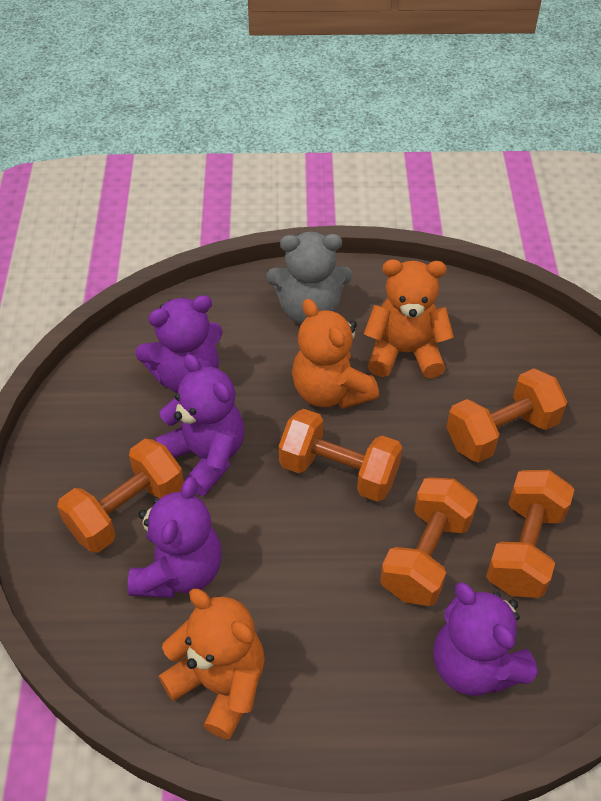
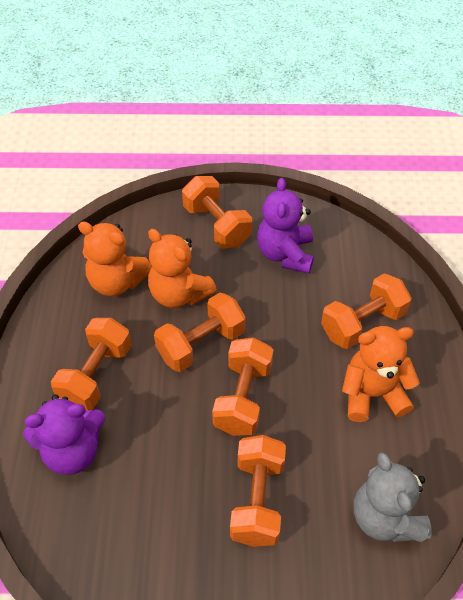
orange dumbbell: [57,439,184,553] [279,409,403,502] [380,477,478,606] [446,368,567,463] [486,470,574,598] = 5 -> [51,318,132,410] [154,293,246,372] [182,176,252,248] [212,337,273,436] [230,435,286,547] [321,273,411,349] = 6
purple teddy bear: [128,477,222,598] [135,295,223,393] [155,354,244,496] [434,582,538,696] = 4 -> [23,394,105,475] [257,178,314,274] = 2

